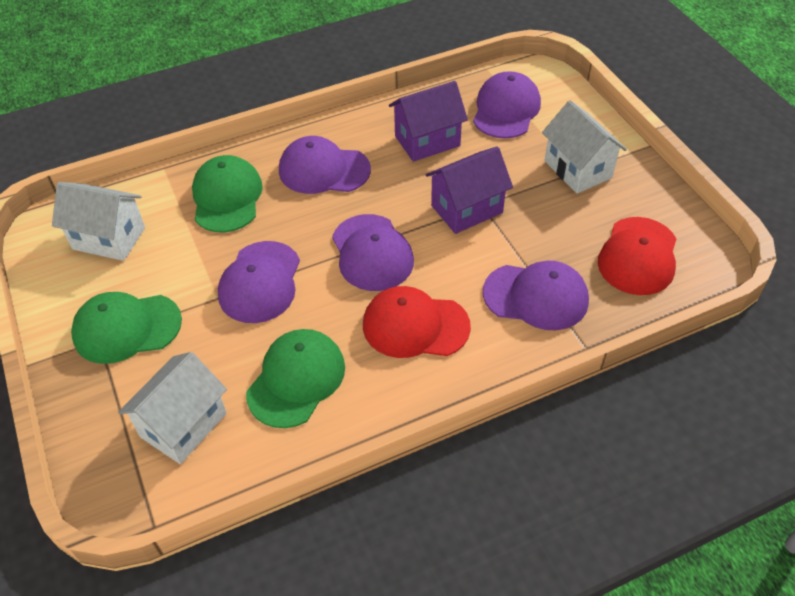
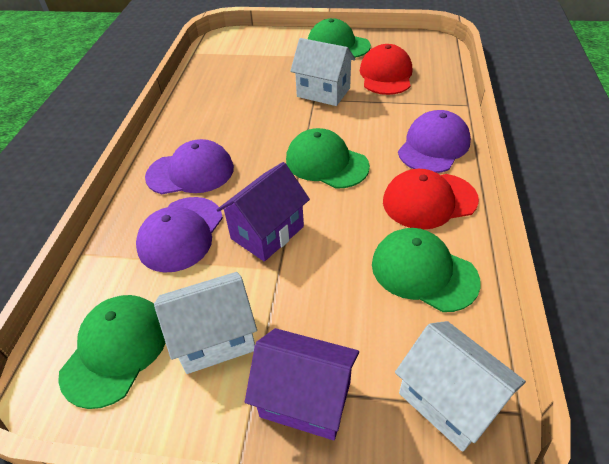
green cap: [71,292,182,364] [192,155,263,232] [246,329,345,428] = 3 -> [58,295,166,409] [286,128,370,189] [308,18,371,58] [372,228,481,312] = 4
purple cap: [218,241,300,323] [279,136,371,194] [332,214,414,291] [473,71,541,138] [483,261,589,330] = 5 -> [136,197,223,273] [145,139,234,194] [398,110,471,173] = 3

